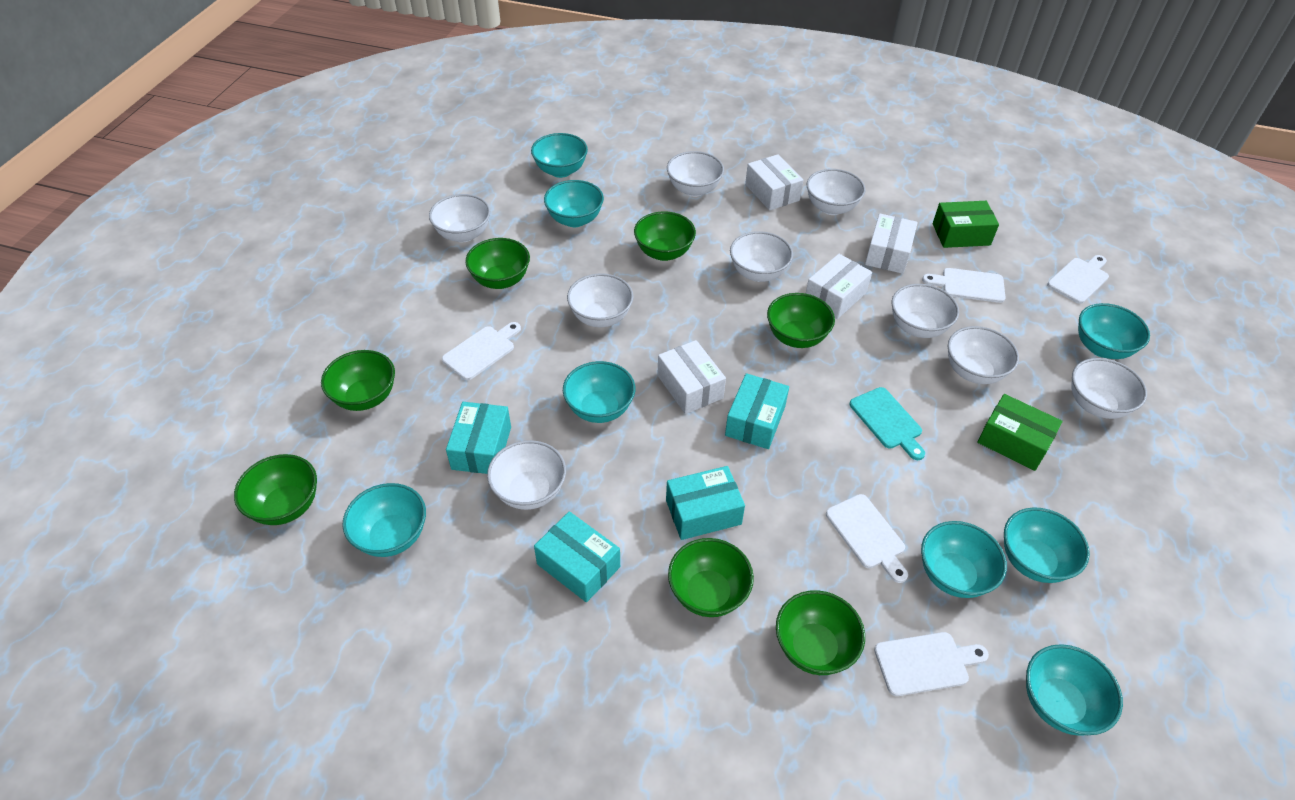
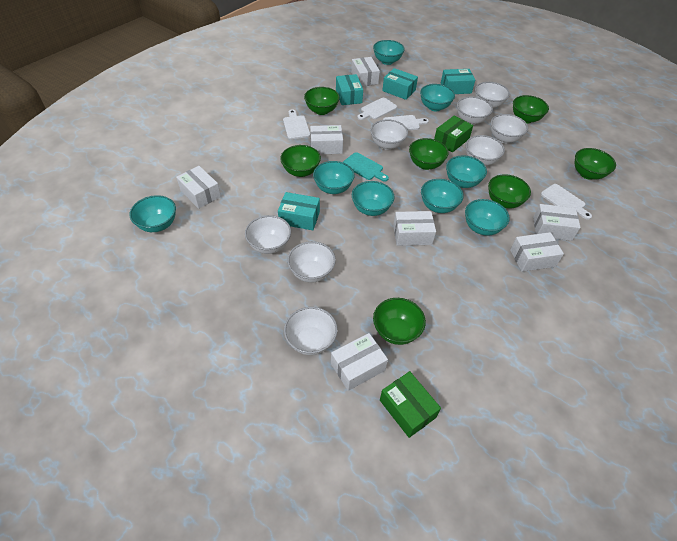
white bowl: [429,194,490,242] [487,440,566,510] [567,273,634,327] [667,151,724,197] [730,231,793,282] [807,169,866,215] [892,284,959,338] [948,326,1019,384] [1071,358,1147,419] = 9 -> [245,215,291,254] [284,307,338,355] [287,241,336,283] [370,120,408,150] [457,96,493,125] [465,135,505,166] [475,82,510,108] [491,114,528,143] = 8
white box: [658,340,726,414] [745,154,803,210] [806,254,872,319] [865,214,918,274] = 4 -> [176,166,221,209] [310,125,343,154] [331,333,388,391] [351,57,380,86] [393,211,436,246] [510,232,564,272] [533,204,581,241] = 7
white cutting board: [442,322,521,380] [826,494,908,583] [874,632,989,696] [922,268,1006,303] [1047,255,1109,304] = 5 -> [283,109,310,139] [357,98,397,120] [383,115,429,131] [541,184,592,220] = 4

